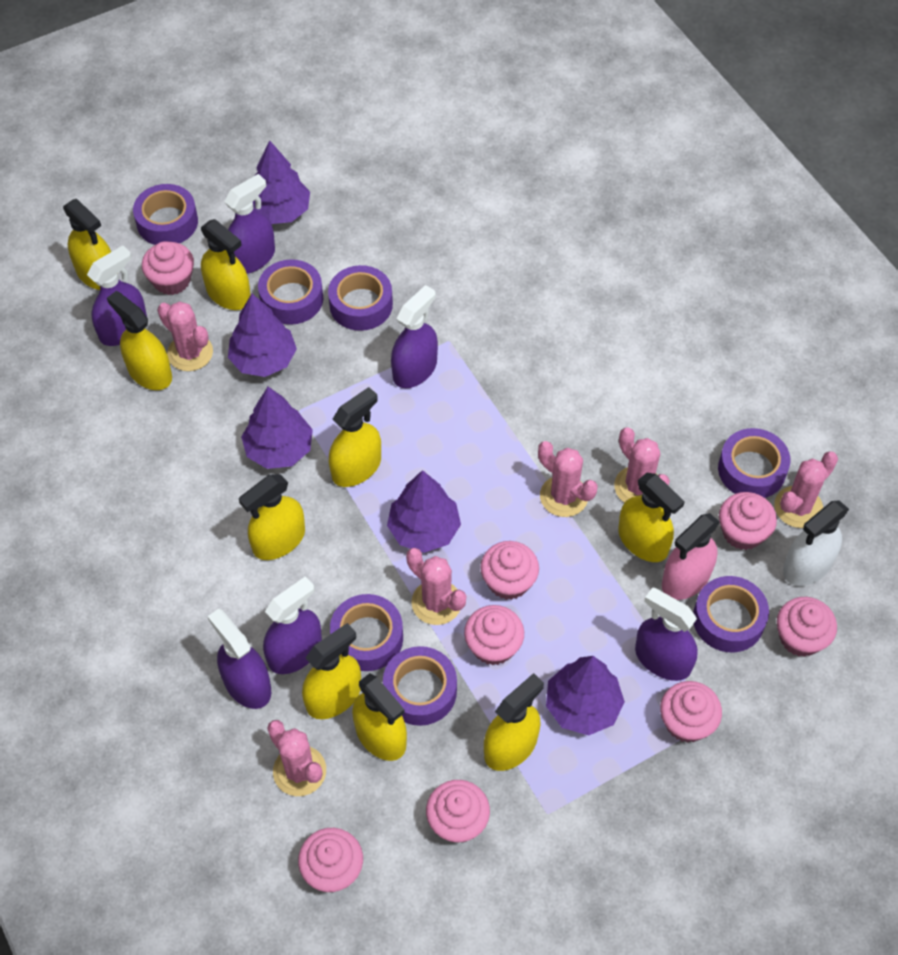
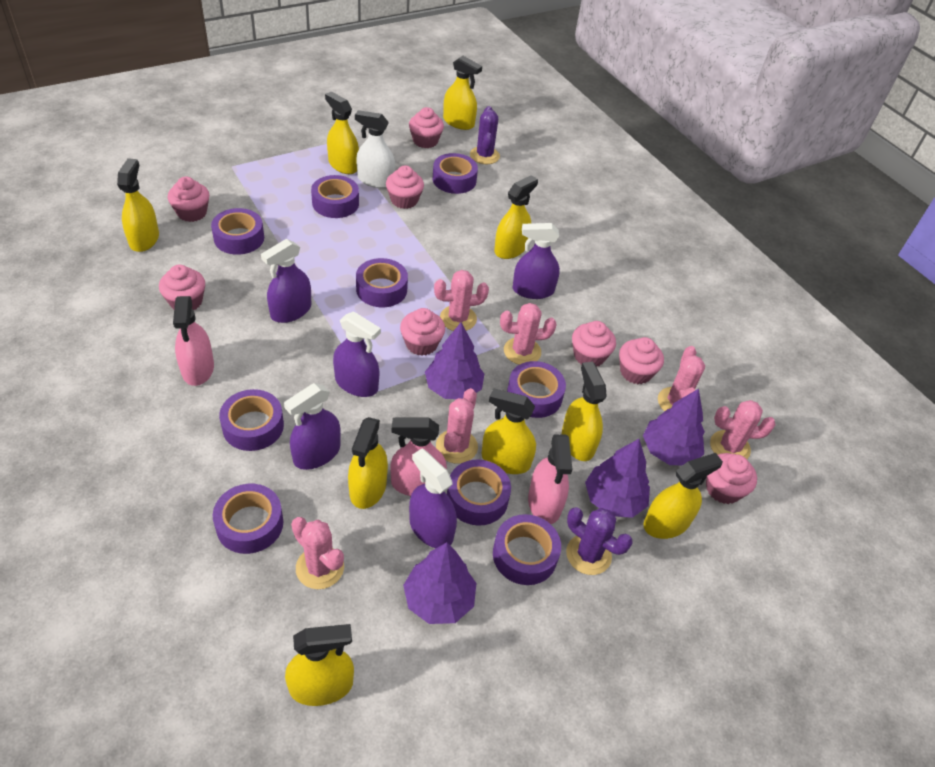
pink spray bottle: [662,513,720,600] = 1 -> [173,296,214,386] [390,418,447,496] [528,434,573,524] = 3
purple cactus: none = 0 -> [470,106,500,164] [566,507,633,575] = 2
purple spray bottle: [87,246,147,346] [207,609,271,709] [224,174,275,274] [263,576,322,674] [391,285,438,388] [635,587,698,681] = 6 -> [261,239,311,323] [284,383,341,470] [333,311,381,397] [409,448,457,548] [512,223,560,299] = 5
purple tape: [133,184,198,245] [258,259,323,325] [328,265,393,331] [330,594,403,671] [383,646,457,726] [693,576,769,652] [718,428,790,498] = 7 -> [211,208,264,255] [213,484,283,554] [219,389,284,451] [311,175,359,218] [356,258,408,307] [433,153,478,194] [447,459,511,526] [493,514,561,585] [507,361,566,418] = 9
purple tree: [228,294,297,377] [241,387,313,469] [253,141,310,224] [387,470,461,553] [546,656,625,735] = 5 -> [403,542,476,624] [425,322,484,399] [585,439,650,518] [643,389,705,465] = 4

